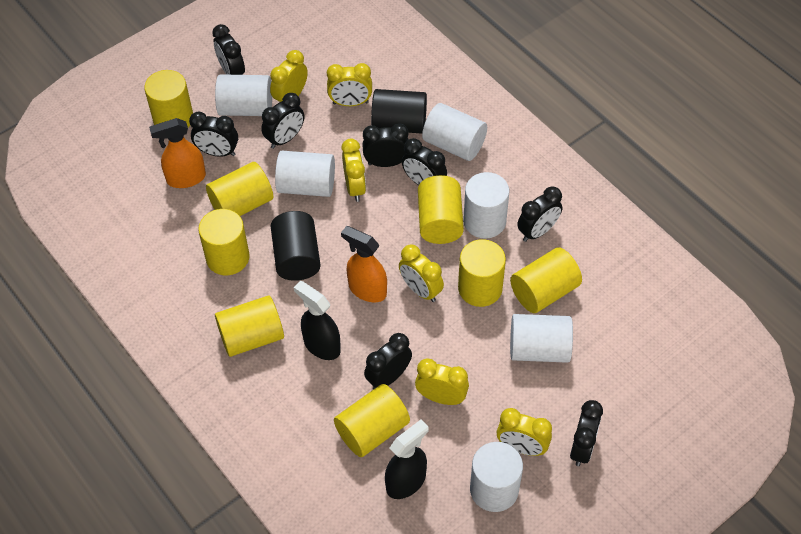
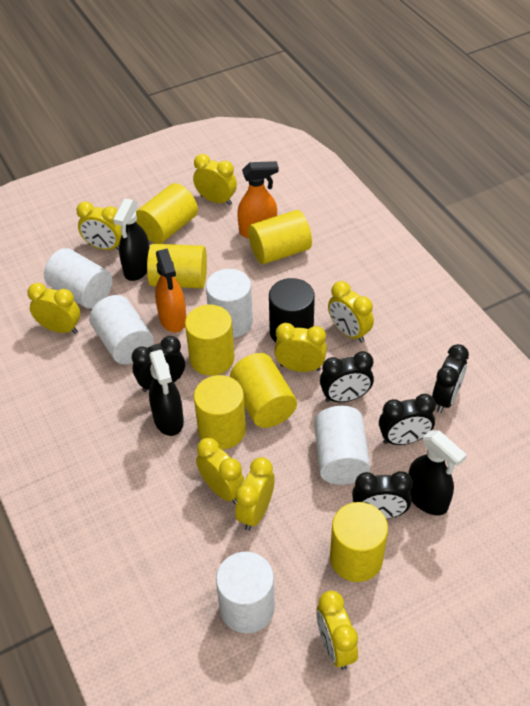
black clock: [189,112,238,157] [212,24,245,75] [261,93,304,149] [362,124,409,167] [364,333,412,390] [402,138,447,185] [517,186,562,242] [570,400,603,466] = 8 -> [132,336,185,392] [320,351,374,402] [352,471,413,519] [379,394,436,445] [432,344,469,413] = 5
black cylinder: [271,211,321,281] [371,89,427,134] = 2 -> [269,278,315,343] = 1
black spray bottle: [294,281,341,360] [385,419,429,499] = 2 -> [113,198,150,281] [149,350,184,436] [408,430,467,515] = 3
white cylinder: [215,74,272,116] [275,151,335,197] [422,103,487,161] [463,172,509,239] [470,442,523,512] [510,314,573,363] = 6 -> [44,248,112,309] [89,295,154,365] [206,269,253,338] [216,552,275,634] [314,406,370,485] = 5
yellow clock: [270,50,308,102] [327,63,372,106] [341,139,366,202] [399,244,444,302] [415,359,469,405] [496,408,552,456] = 6 -> [27,283,80,334] [76,201,122,250] [193,154,237,205] [196,438,244,504] [235,457,275,530] [274,323,327,372] [316,591,358,670] [328,281,374,343] = 8
yellow cylinder: [144,70,193,127] [198,209,250,275] [206,162,273,216] [215,296,284,357] [334,384,410,457] [418,175,464,244] [458,239,506,307] [510,247,582,313] = 8 -> [136,183,198,244] [147,244,207,288] [185,305,234,376] [194,375,246,450] [230,353,297,428] [248,210,312,264] [330,502,388,582] = 7

